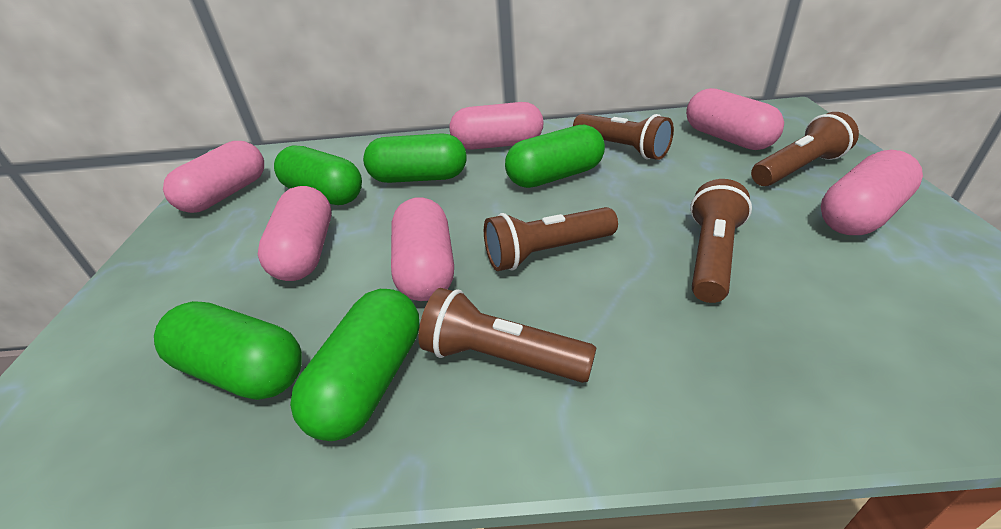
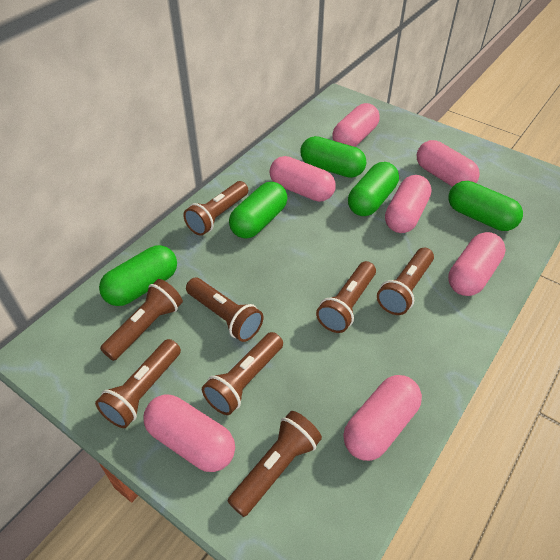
brown flashlight: [418,288,596,383] [484,207,618,271] [573,114,674,160] [690,179,752,303] [751,112,859,186] = 5 -> [95,339,181,428] [100,279,183,361] [183,181,248,236] [186,278,263,342] [202,332,283,415] [228,411,322,517] [316,261,376,333] [377,248,434,315] = 8
pink capsule: [163,141,264,213] [258,186,331,281] [391,197,454,301] [449,102,543,150] [686,88,784,150] [821,150,923,235] = 6 -> [144,394,235,472] [269,156,336,202] [332,103,379,147] [343,375,422,461] [385,175,432,233] [417,140,480,187] [448,232,506,296] = 7

